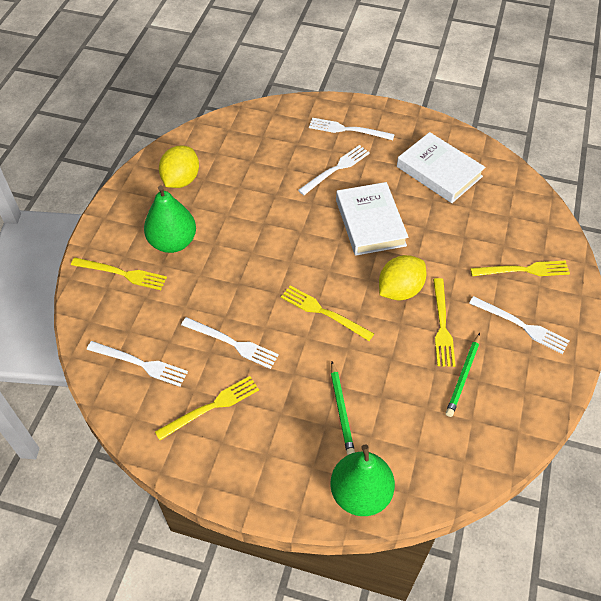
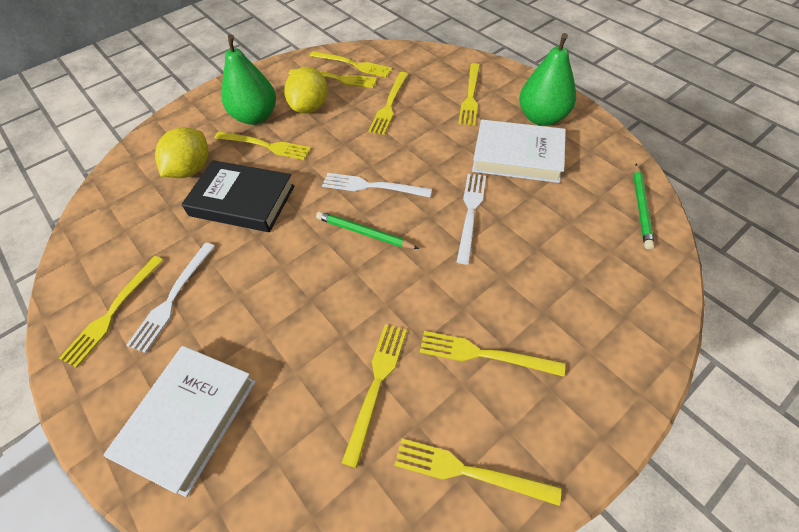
black book: none = 0 -> [181,160,295,232] = 1
white fork: [87,341,188,387] [181,317,279,369] [298,145,370,195] [309,118,395,140] [469,296,569,354] = 5 -> [126,243,215,353] [322,173,432,197] [457,174,486,264] = 3
yellow fork: [71,258,167,290] [155,376,259,440] [281,286,374,341] [433,278,456,367] [470,261,570,276] = 5 -> [59,256,163,368] [215,131,311,160] [289,69,377,88] [310,51,392,78] [342,324,407,468] [368,72,408,135] [395,438,561,506] [419,331,565,377] [458,63,480,125] = 9

